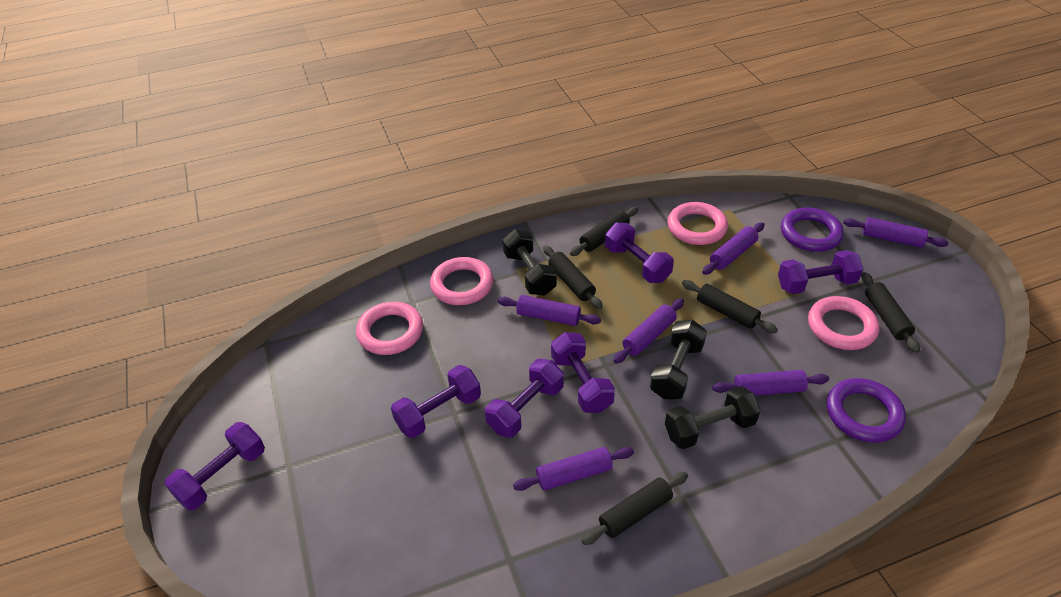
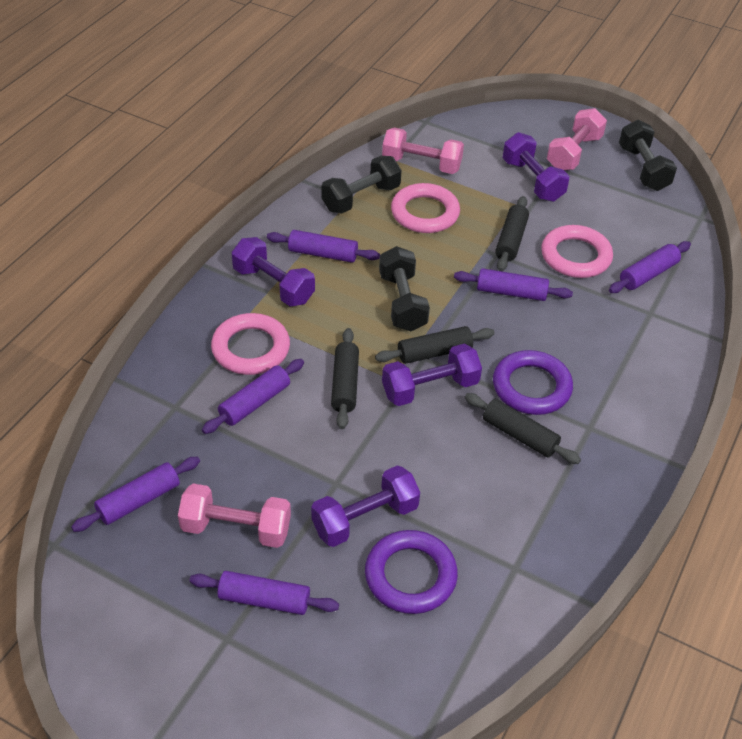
black rolling pin: [543,245,603,309] [570,207,638,256] [581,472,688,545] [682,280,778,333] [861,272,920,353] = 5 -> [331,328,359,429] [375,326,495,364] [465,393,581,464] [495,196,529,271] = 4
pink dumbbell: none = 0 -> [178,483,291,548] [382,128,464,174] [547,108,607,170] = 3
pink ring: [356,302,423,355] [430,257,494,305] [667,202,728,245] [808,296,879,350] = 4 -> [211,313,290,375] [391,183,460,233] [541,225,613,278] = 3
purple dumbbell: [164,422,265,511] [391,365,481,438] [485,359,564,438] [551,332,615,413] [605,223,674,283] [778,250,863,294] = 6 -> [232,237,315,306] [311,465,420,547] [382,344,482,406] [503,132,569,202] = 4

